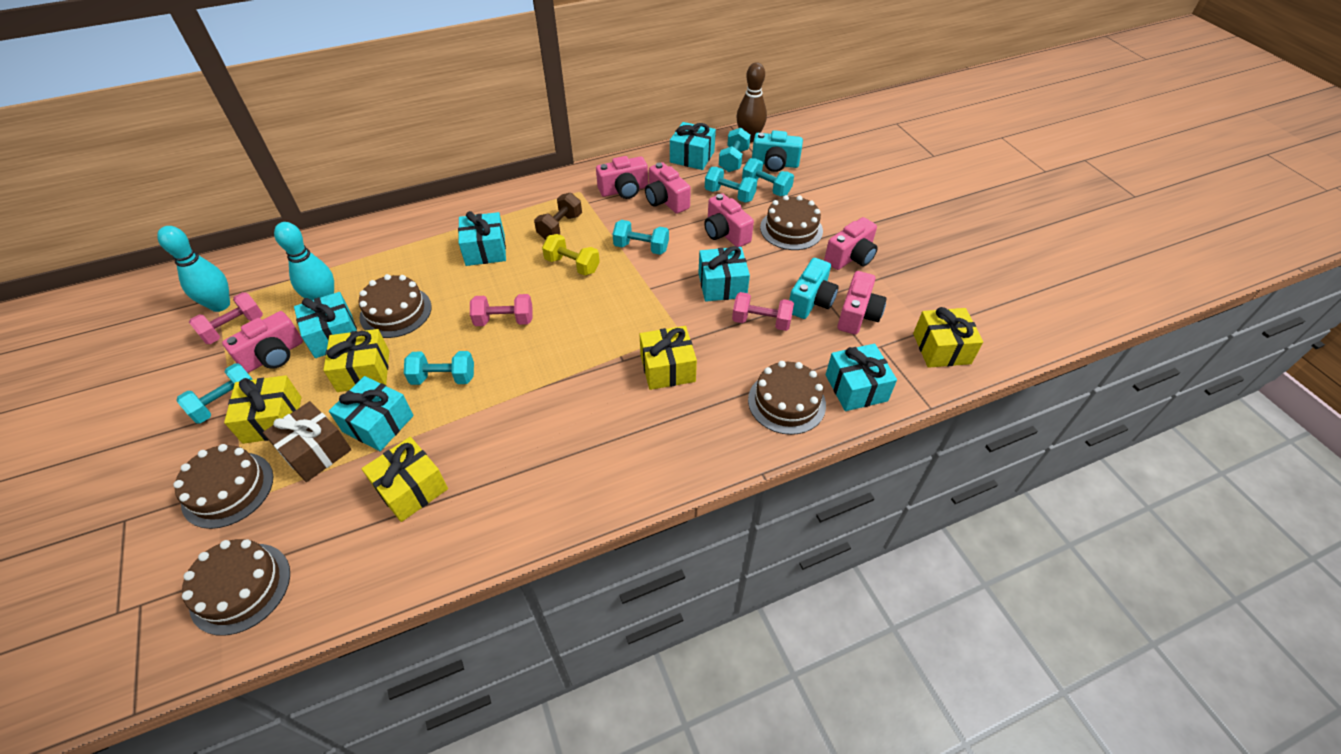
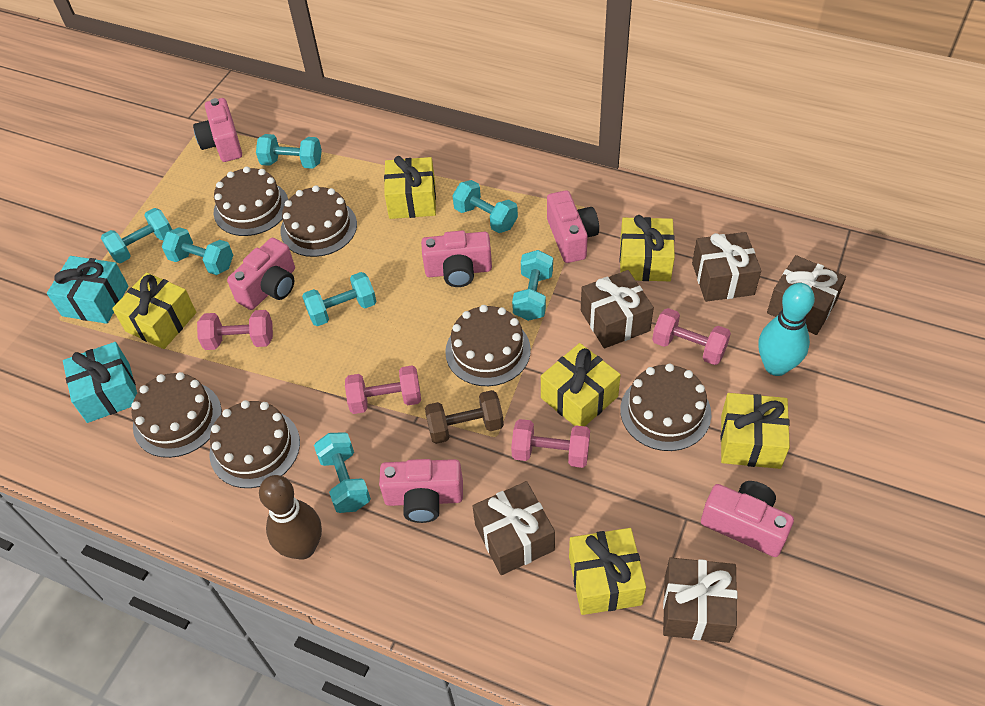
brown cake: [173,444,273,529] [182,539,290,636] [359,274,432,338] [748,361,826,435] [760,195,823,250] = 5 -> [131,372,222,458] [209,400,300,488] [214,167,288,236] [280,185,357,257] [445,305,531,386] [620,363,711,451] = 6
brown gift: [263,401,351,482] = 1 -> [472,481,555,575] [581,270,654,348] [663,558,738,643] [692,232,761,302] [767,255,846,335] = 5
pink dumbbell: [189,292,263,344] [470,294,533,326] [732,292,794,331] = 3 -> [197,310,273,350] [345,365,421,414] [511,419,590,468] [652,308,731,365] = 4
turquoise bowling pin: [157,226,230,312] [274,222,334,300] = 2 -> [758,283,815,376] = 1
turquoise camera: [752,130,803,172] [789,258,839,319] = 2 -> none = 0
turquoise dumbbell: [177,363,253,424] [404,351,474,385] [613,220,669,255] [705,167,757,203] [719,128,751,172] [742,158,794,196] = 6 -> [101,208,172,263] [162,227,233,275] [256,134,322,169] [302,272,377,326] [314,432,371,513] [452,180,518,233] [512,250,553,321] = 7
turquoise gift: [294,292,357,358] [329,376,414,451] [458,211,506,266] [670,122,716,170] [699,246,750,302] [826,344,897,411] = 6 -> [47,256,129,324] [63,342,137,423] = 2
yellow dumbbell: [542,234,600,276] = 1 -> none = 0
yellow gift: [224,375,302,444] [323,329,389,392] [362,437,448,522] [640,326,697,390] [913,307,983,368] = 5 -> [112,272,196,349] [384,156,436,219] [541,343,621,426] [569,528,646,615] [620,215,675,281] [721,393,790,469] = 6

